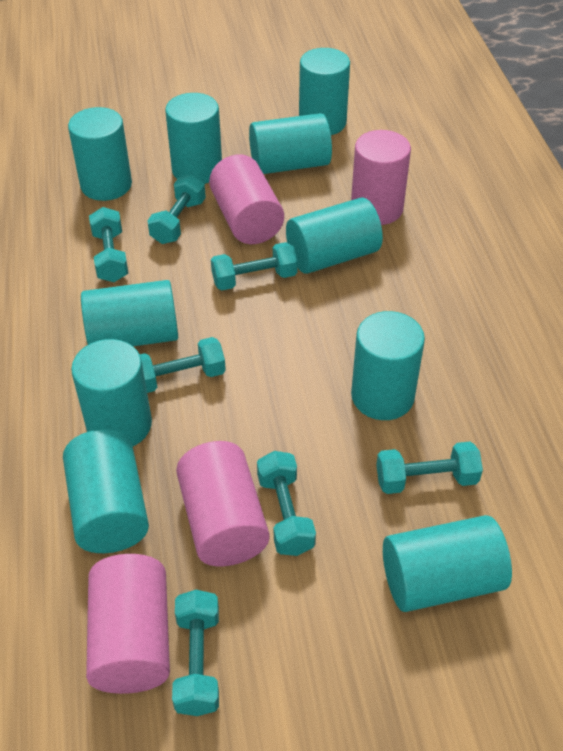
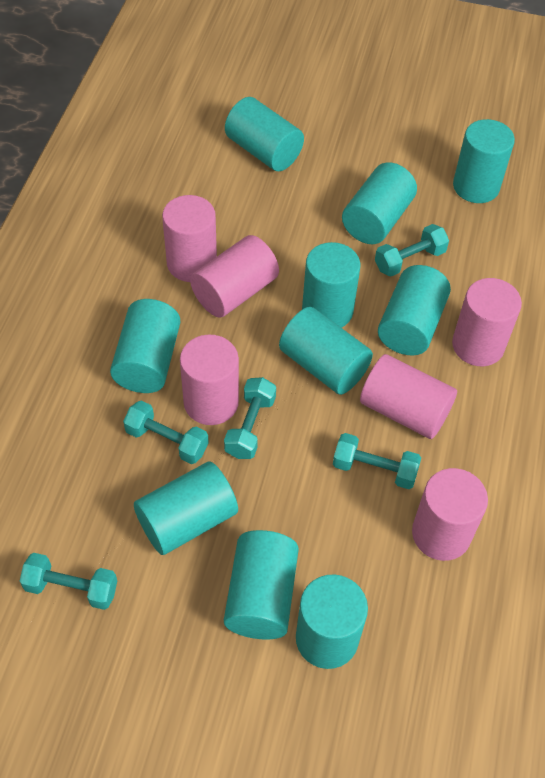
pink cylinder: [86,554,170,694] [176,441,269,566] [209,154,284,244] [351,130,411,225] = 4 -> [162,195,217,282] [180,335,239,425] [190,235,279,318] [360,354,457,439] [412,468,488,561] [452,278,522,366] = 6
turquoise dumbbell: [89,207,128,282] [140,337,226,393] [147,174,206,244] [172,590,219,716] [211,242,298,290] [257,451,316,556] [376,442,483,494] = 7 -> [20,553,117,610] [123,400,209,464] [224,377,276,459] [333,433,421,489] [375,224,449,277] = 5

